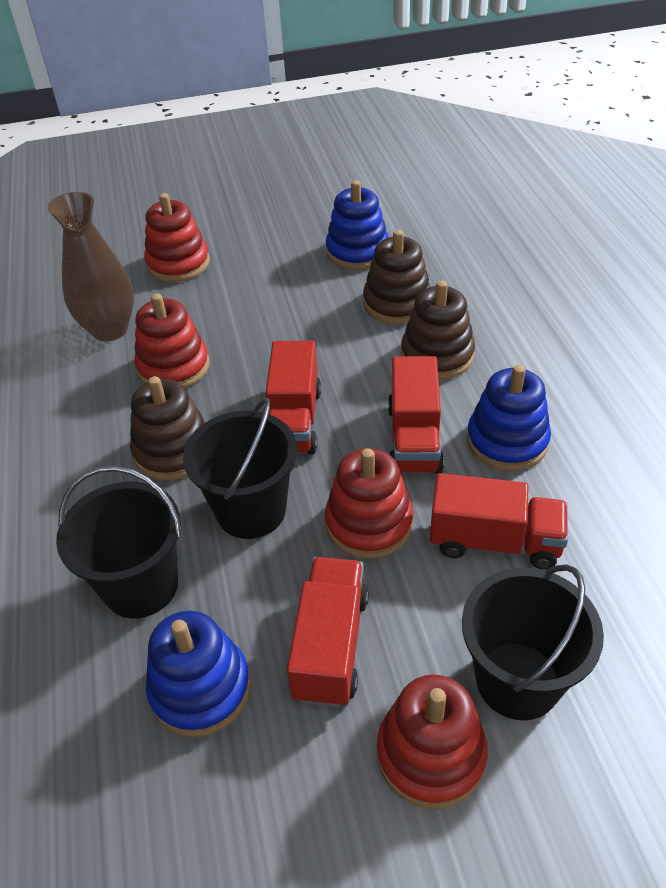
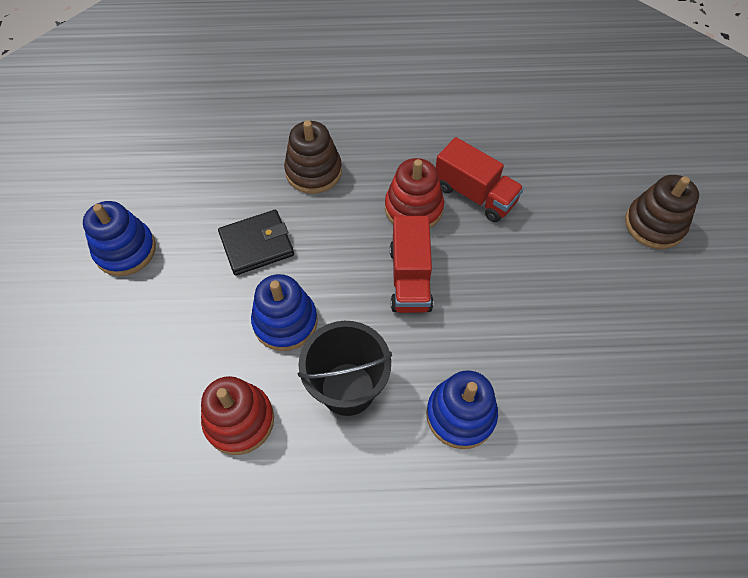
black bucket: [56,466,182,618] [183,398,297,539] [462,564,604,720] = 3 -> [298,321,392,416] = 1
black wallet: none = 0 -> [218,210,294,276] = 1
brown stacking toy: [130,376,206,480] [363,230,431,324] [401,280,475,380] = 3 -> [284,120,342,194] [625,175,699,249] = 2
brown vase: [47,192,134,342] = 1 -> none = 0
red stacking toy: [134,293,209,388] [144,193,210,282] [325,448,413,559] [377,675,488,809] = 4 -> [201,376,274,455] [385,158,444,228] = 2
red truck: [266,341,321,454] [287,557,369,707] [388,356,444,474] [430,473,568,569] = 4 -> [390,216,433,313] [436,137,524,222] = 2

